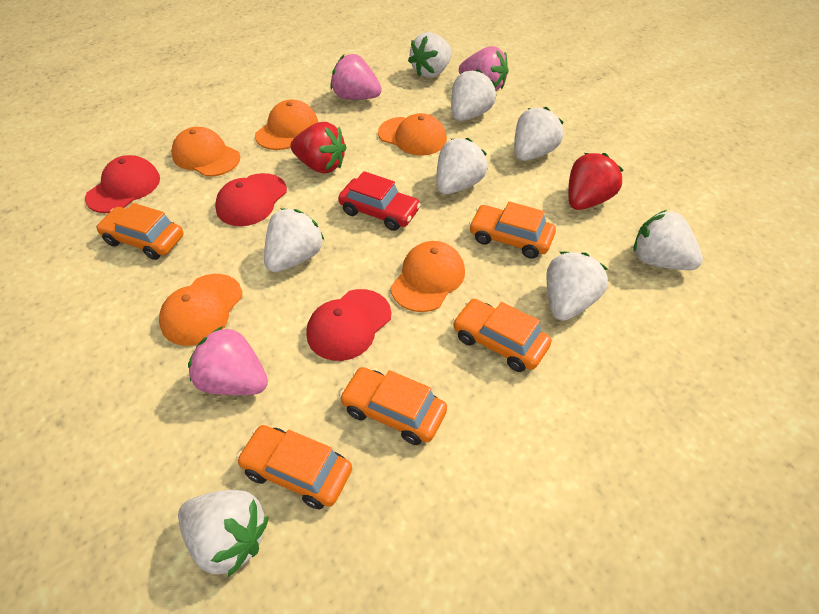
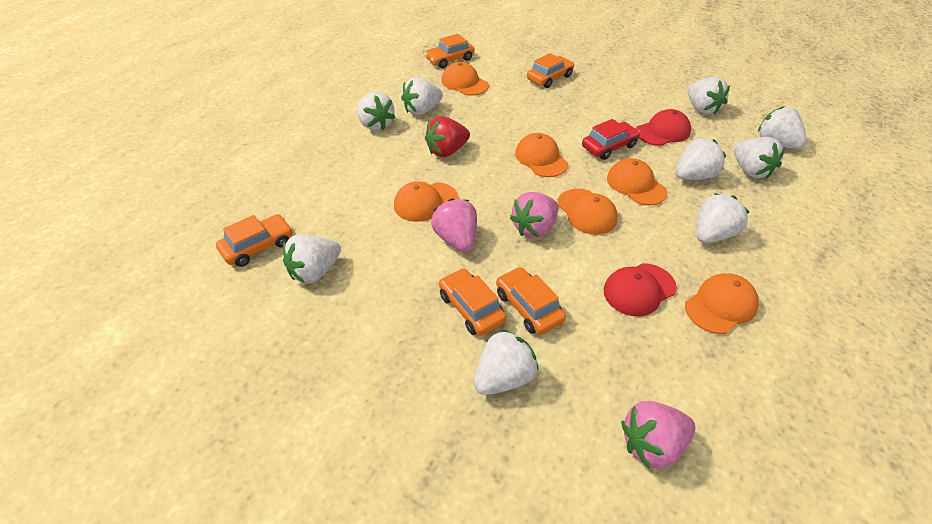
orange cap: [159,274,242,346] [171,127,240,177] [255,100,318,150] [378,113,447,156] [391,241,465,312] = 5 -> [394,181,458,222] [442,62,489,96] [515,133,568,177] [557,189,618,235] [607,158,667,205] [685,273,759,334] = 6
red cap: [85,155,160,213] [215,173,287,226] [306,289,391,361] = 3 -> [604,263,677,317] [636,109,691,146] = 2
red strawberry: [290,122,347,173] [568,153,623,210] = 2 -> [425,116,470,157] = 1
white strawberry: [178,490,269,577] [264,209,324,272] [408,32,452,78] [436,138,488,195] [451,69,496,121] [514,107,564,161] [547,252,608,321] [634,210,703,270] = 8 -> [283,234,341,284] [357,92,395,131] [401,77,443,115] [474,329,539,395] [675,138,726,180] [687,77,730,115] [696,193,749,243] [733,137,785,179] [758,106,807,149] = 9

